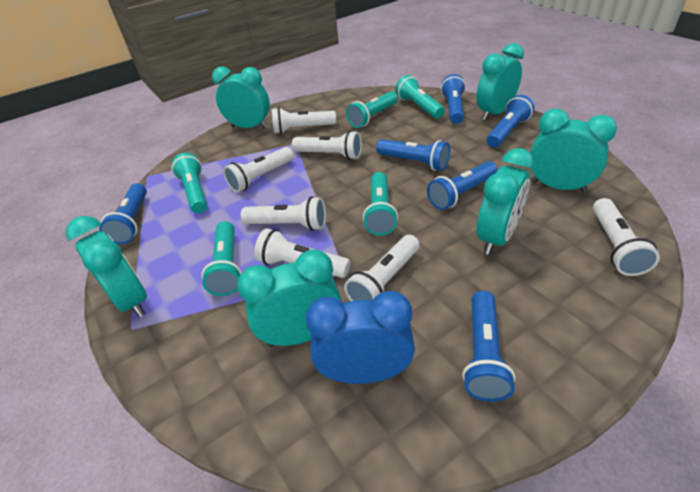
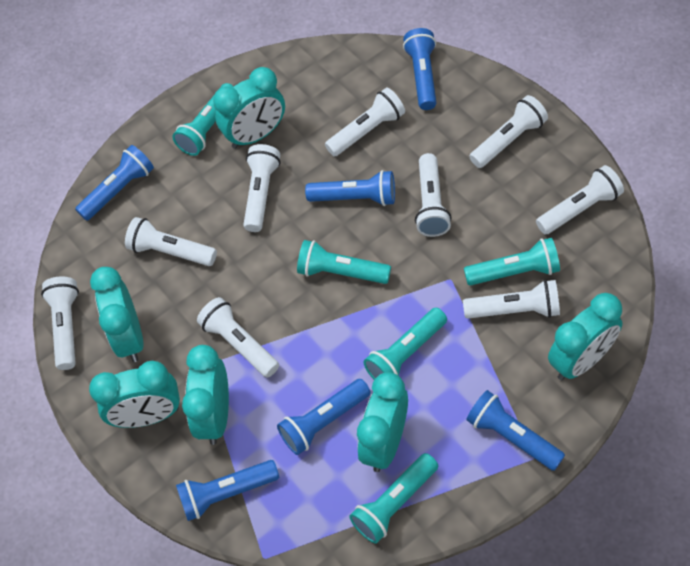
blue clock: [305,291,415,384] = 1 -> none = 0
white flashlight: [223,147,294,193] [241,196,326,231] [254,228,350,278] [272,107,336,134] [292,130,362,160] [344,235,420,301] [593,198,660,276] = 7 -> [41,277,79,370] [125,217,217,266] [197,297,279,378] [243,144,281,232] [325,88,405,157] [415,153,451,237] [463,280,560,319] [469,95,548,168] [536,165,624,235] = 9

